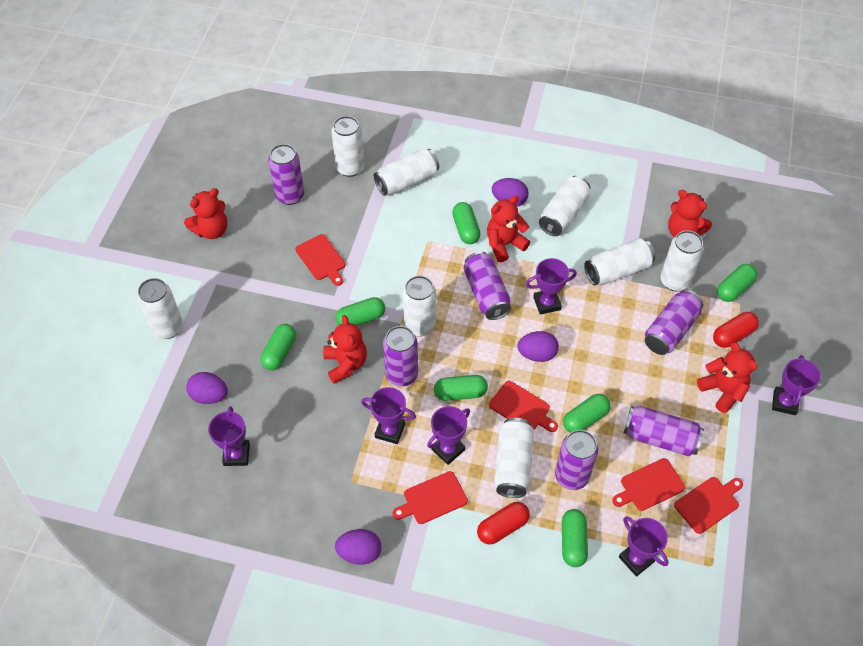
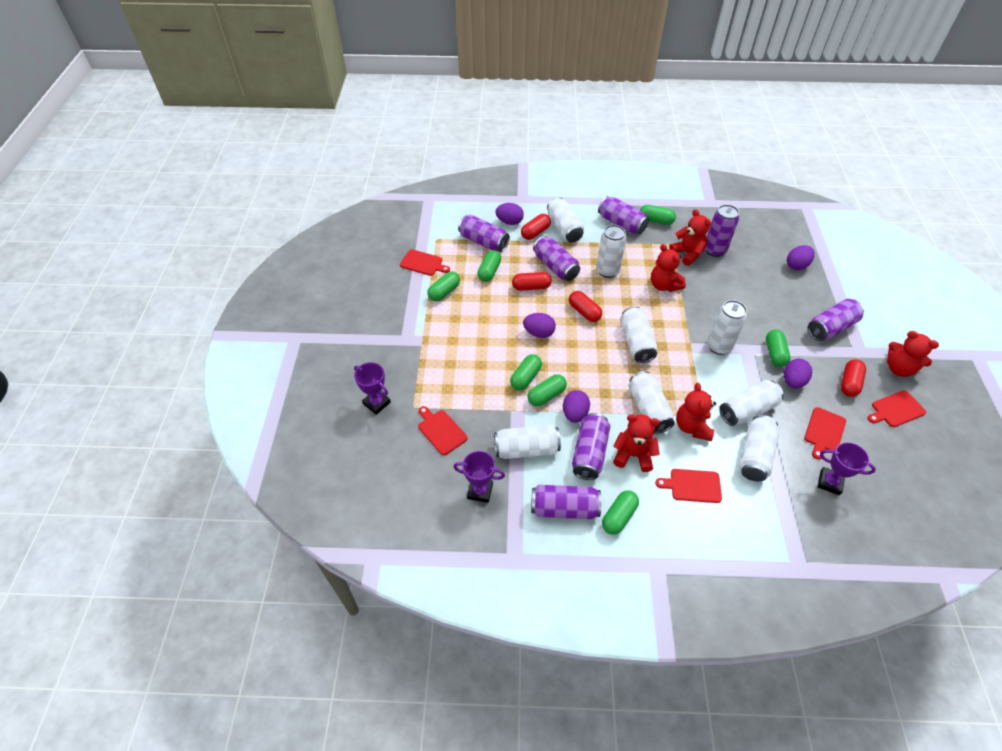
purple can: [268,144,304,205] [383,326,418,387] [463,251,511,320] [555,430,598,490] [623,406,704,456] [645,289,703,355] = 6 -> [458,215,510,252] [531,485,601,519] [533,236,580,281] [572,413,610,480] [598,196,649,235] [705,204,739,257] [808,299,864,341] = 7
purple egg: [186,372,228,404] [335,529,382,565] [492,178,529,207] [517,331,559,362] = 4 -> [495,203,524,225] [523,313,556,338] [563,390,590,423] [784,359,812,389] [787,245,815,270] = 5
purple trophy: [208,406,250,466] [361,387,416,444] [427,406,470,465] [526,258,577,315] [619,516,669,577] [772,355,821,415] = 6 -> [354,362,391,415] [453,451,505,503] [818,442,876,495] = 3
red capsule: [477,502,530,544] [713,312,759,348] = 2 -> [512,272,552,291] [521,214,551,240] [569,291,602,322] [841,359,866,397] = 4

